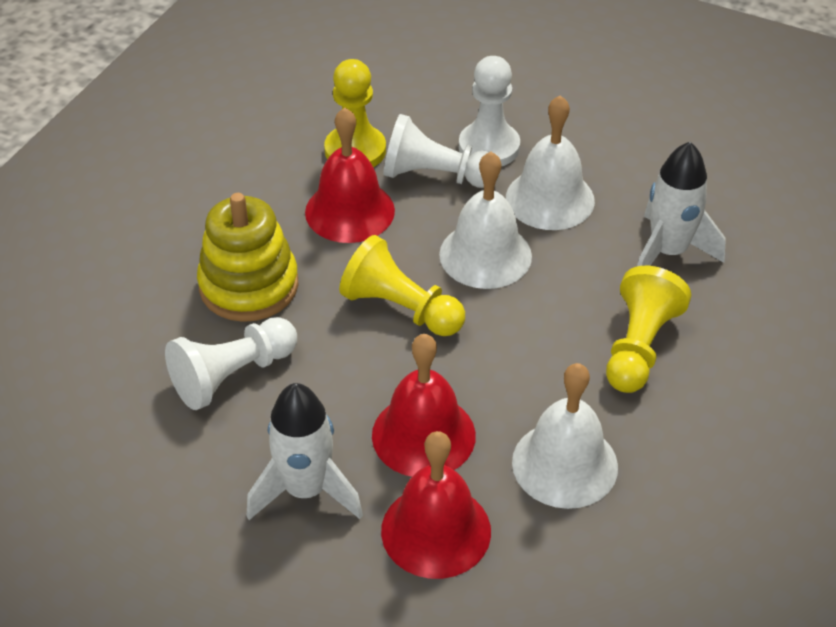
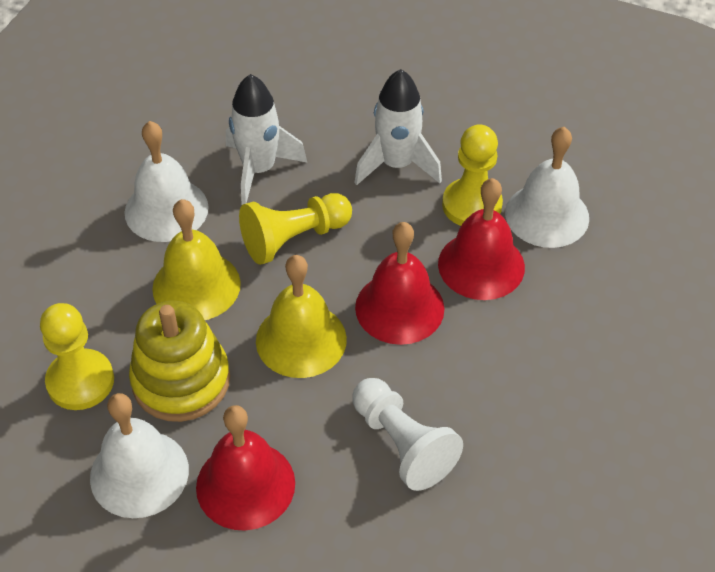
white pawn: [165,317,297,410] [383,114,501,188] [459,56,520,166] = 3 -> [352,378,463,491] = 1
yellow bell: none = 0 -> [152,199,241,320] [256,255,347,378] = 2

